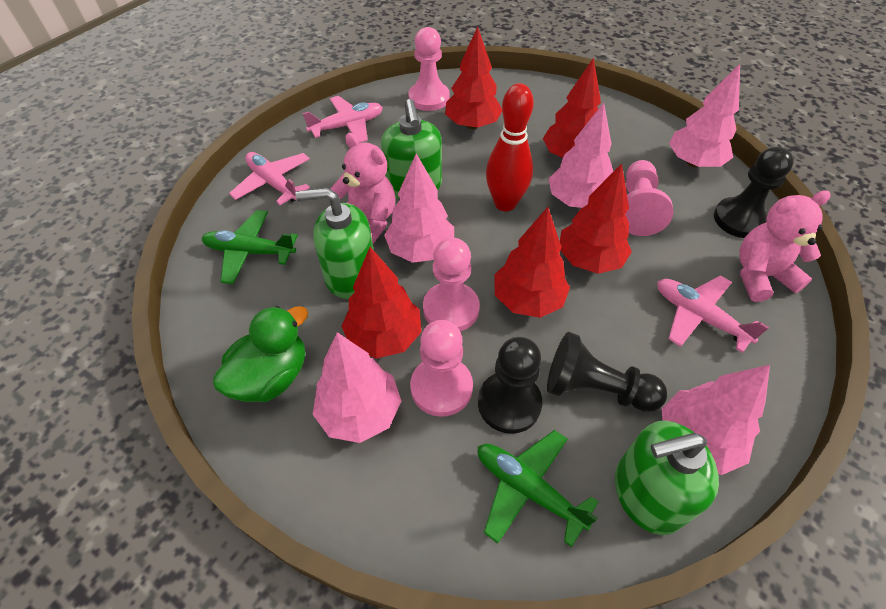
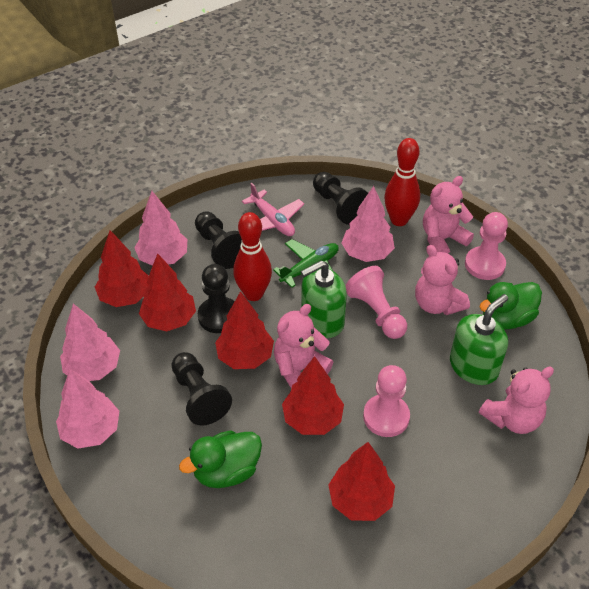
black pawn: [478,337,542,434] [547,332,667,412] [714,146,794,238] = 3 -> [172,352,232,426] [195,211,242,269] [198,264,235,333] [313,172,368,225] = 4
green duck: [213,306,308,402] = 1 -> [179,430,262,488] [479,282,542,330] = 2
green plane: [201,210,298,284] [478,430,599,547] = 2 -> [273,239,339,288] = 1
green soap dispenser: [295,188,373,299] [381,99,442,199] [615,420,719,535] = 3 -> [300,260,347,338] [450,294,508,385] = 2
pink pawn: [409,27,450,111] [410,320,473,417] [423,237,480,331] [625,160,674,236] = 4 -> [345,266,407,339] [363,365,410,437] [465,212,508,280] = 3
pink plane: [229,152,310,205] [303,96,383,143] [657,275,769,353] = 3 -> [242,183,304,236] = 1
pink teddy bear: [331,133,395,244] [739,190,830,302] = 2 -> [274,304,333,389] [415,245,470,315] [423,176,474,253] [479,367,554,434] = 4
pink tree: [312,332,401,443] [384,153,454,263] [548,103,613,208] [662,365,770,475] [669,64,740,168] = 5 -> [56,369,119,448] [60,304,120,381] [134,191,187,266] [341,186,395,262] = 4
red bowling pin: [486,83,534,211] = 1 -> [233,212,272,301] [384,138,420,226] = 2

